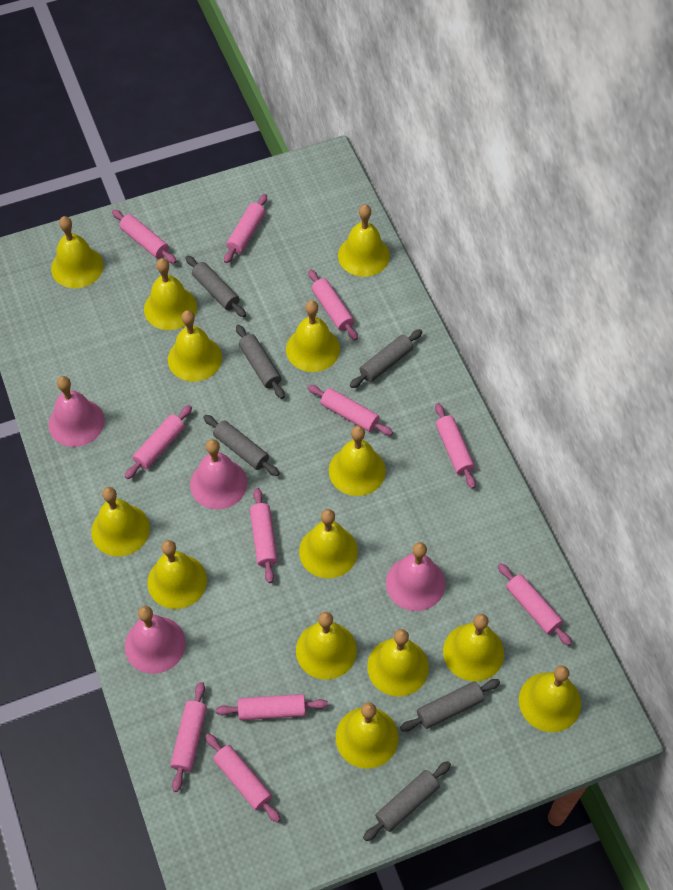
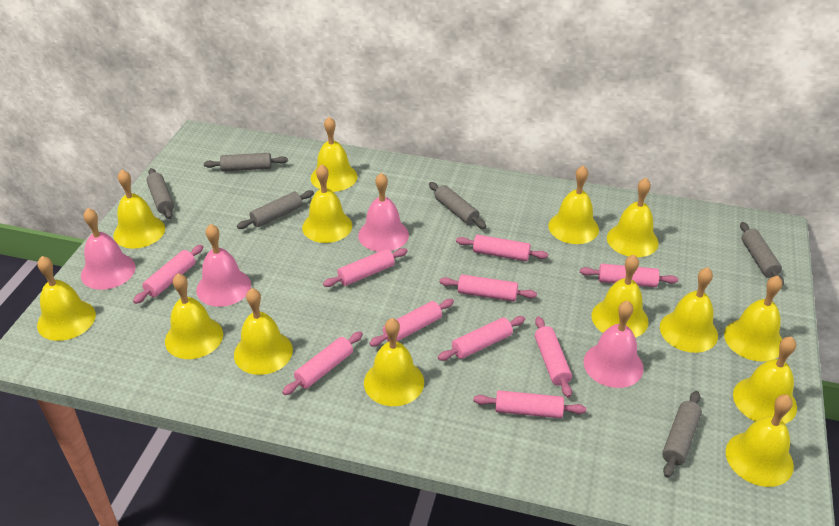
pink rolling pin: [112,210,177,264] [125,405,192,479] [170,682,207,792] [205,733,281,823] [216,694,328,720] [224,194,267,263] [250,488,278,583] [307,385,393,435] [308,270,358,340] [435,403,476,489] [498,563,572,646] = 11 -> [133,245,203,304] [282,331,363,395] [323,248,408,287] [369,299,454,346] [438,316,525,361] [439,274,537,301] [456,235,548,261] [473,390,586,418] [535,316,572,398] [580,264,678,287] = 10

